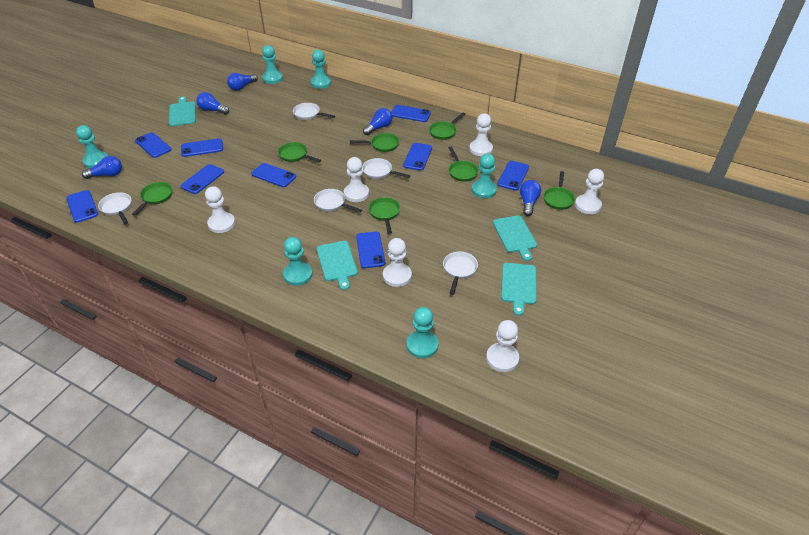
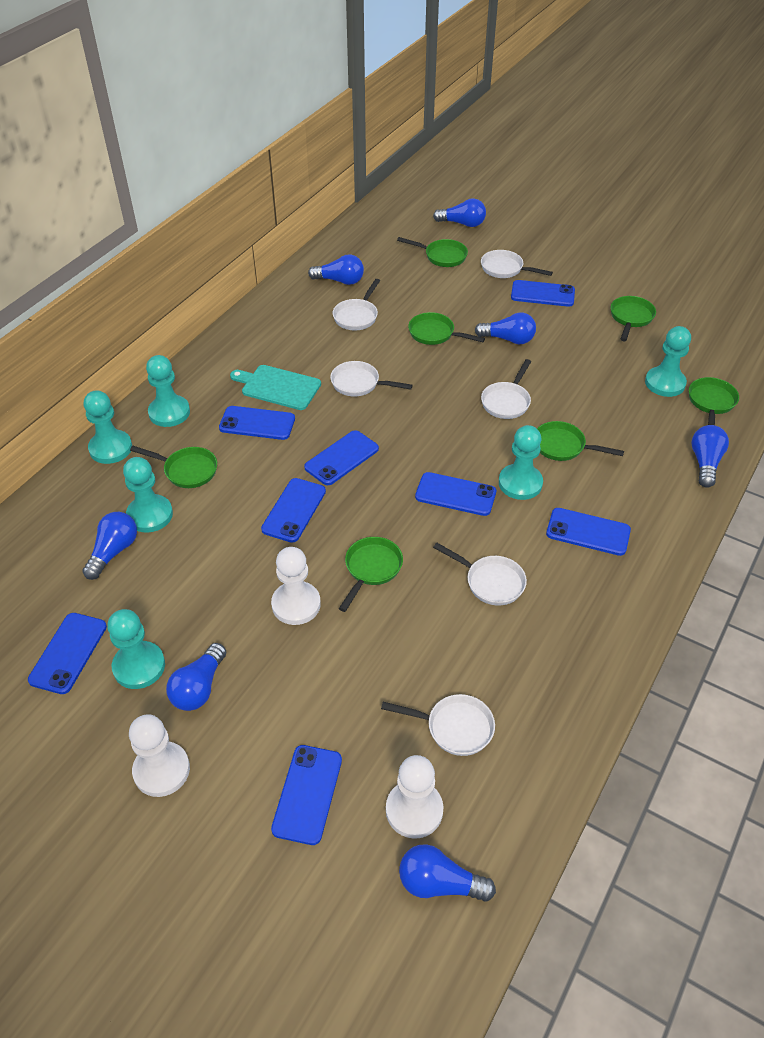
blue light bulb: [82,156,122,179] [196,92,229,114] [227,73,258,91] [363,108,393,135] [520,180,541,216] = 5 -> [82,512,137,580] [166,643,226,711] [308,255,364,285] [399,844,496,902] [433,199,486,227] [475,313,536,344] [691,425,729,488] = 7
blue phone: [66,190,98,223] [135,132,172,158] [181,138,223,157] [181,164,224,194] [251,163,296,187] [356,231,385,268] [391,105,431,122] [403,143,432,171] [497,161,529,191] = 9 -> [28,613,107,694] [219,406,295,440] [261,478,326,543] [271,745,342,845] [304,430,379,485] [415,472,496,516] [511,280,575,307] [546,508,631,556] = 8
turquoise cutting board: [169,97,196,126] [317,241,358,290] [493,215,537,261] [501,263,537,316] = 4 -> [230,365,321,410] = 1
white pan: [98,192,132,224] [293,103,335,120] [314,189,362,213] [362,158,410,179] [443,251,478,295] = 5 -> [330,361,413,397] [333,279,380,330] [381,694,495,756] [433,543,527,605] [481,250,553,278] [481,359,531,419] = 6
white pawn: [205,186,235,233] [344,157,369,202] [383,238,412,287] [469,113,493,156] [486,320,519,372] [575,169,604,214] = 6 -> [129,714,190,797] [271,547,321,625] [386,755,444,839] = 3

